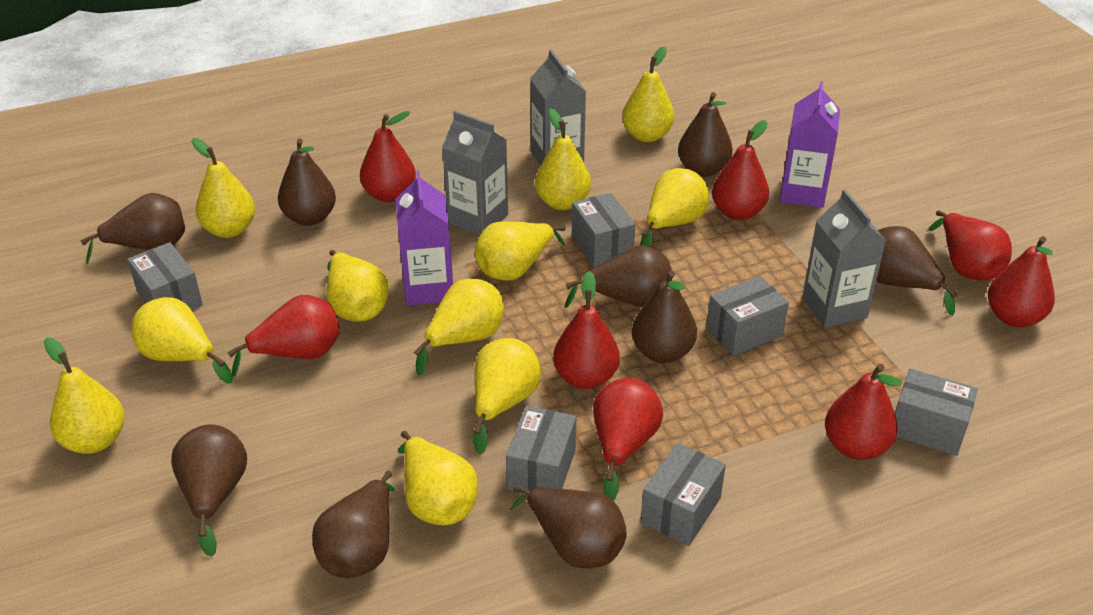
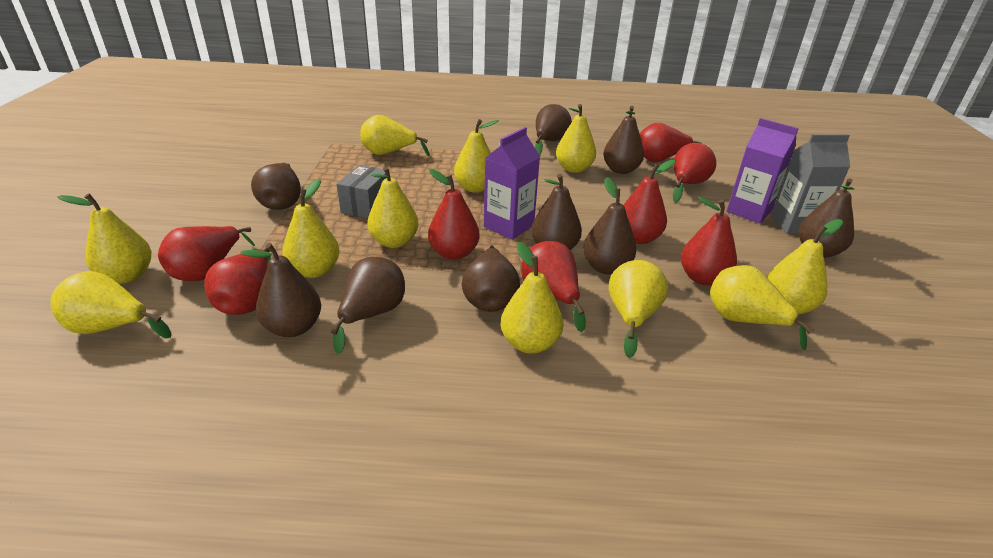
grey box: [127,242,203,310] [506,406,576,491] [572,193,635,267] [641,443,726,546] [706,276,789,356] [895,369,978,456] = 6 -> [337,165,387,218] = 1
grey carton: [442,111,508,236] [530,49,586,166] [802,189,886,328] = 3 -> [771,134,850,234] = 1

